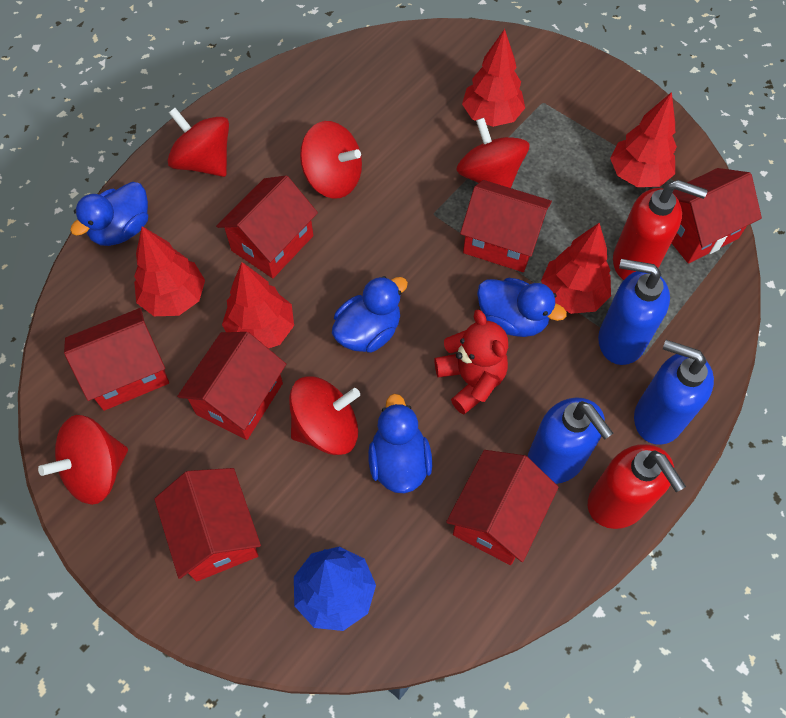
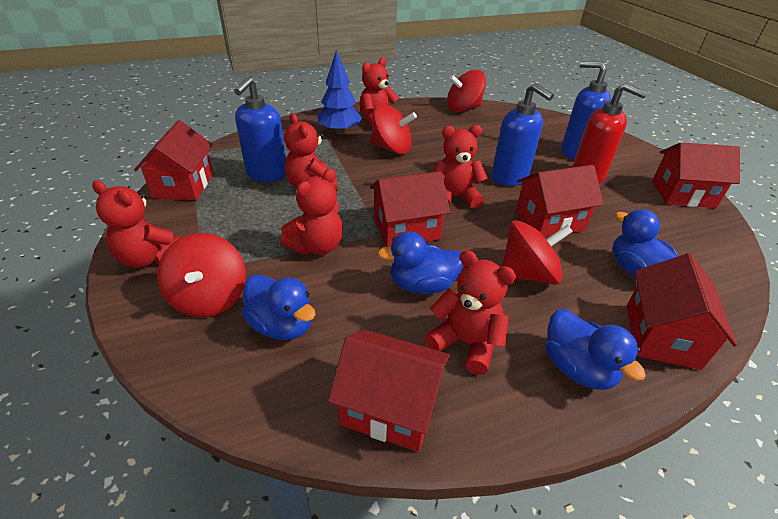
red house: [64,308,169,411] [154,468,261,582] [177,332,286,440] [216,175,318,278] [446,450,559,565] [460,180,552,272] [672,168,762,264] = 7 -> [134,120,213,200] [328,329,450,452] [370,171,450,247] [515,165,604,238] [627,253,737,370] [652,142,740,208] = 6
red soap dispenser: [588,444,686,529] [613,180,707,280] = 2 -> [572,83,648,184] = 1
red spinning top: [38,415,128,505] [168,108,229,177] [289,376,360,455] [300,121,362,199] [456,118,530,188] = 5 -> [157,233,246,317] [370,104,417,154] [447,70,486,112] [502,220,573,285] = 4
red teddy bear: [435,309,508,415] = 1 -> [92,180,180,268] [280,169,343,255] [284,113,338,191] [359,58,402,128] [425,250,516,375] [433,125,488,209] = 6
red tree: [134,226,205,316] [222,262,294,348] [462,29,525,127] [541,223,611,314] [610,92,677,187] = 5 -> none = 0

